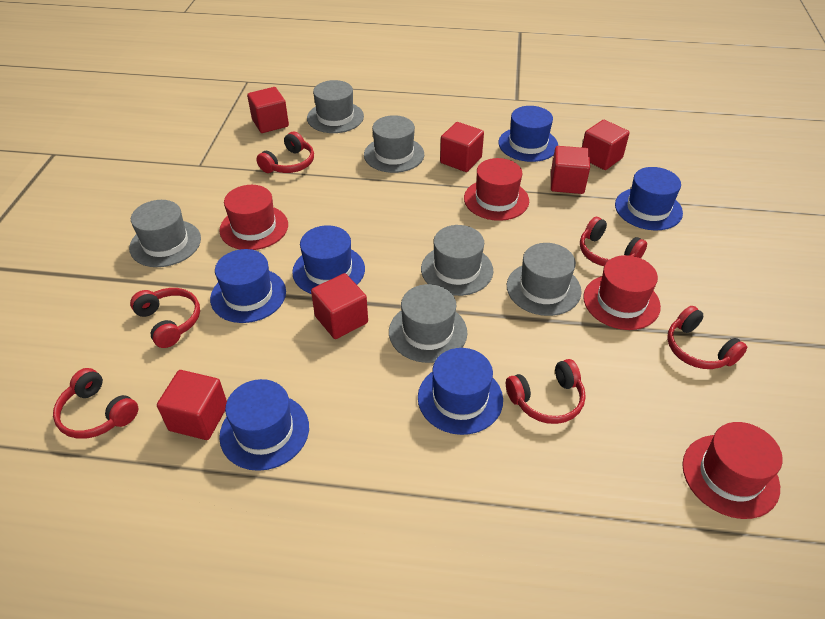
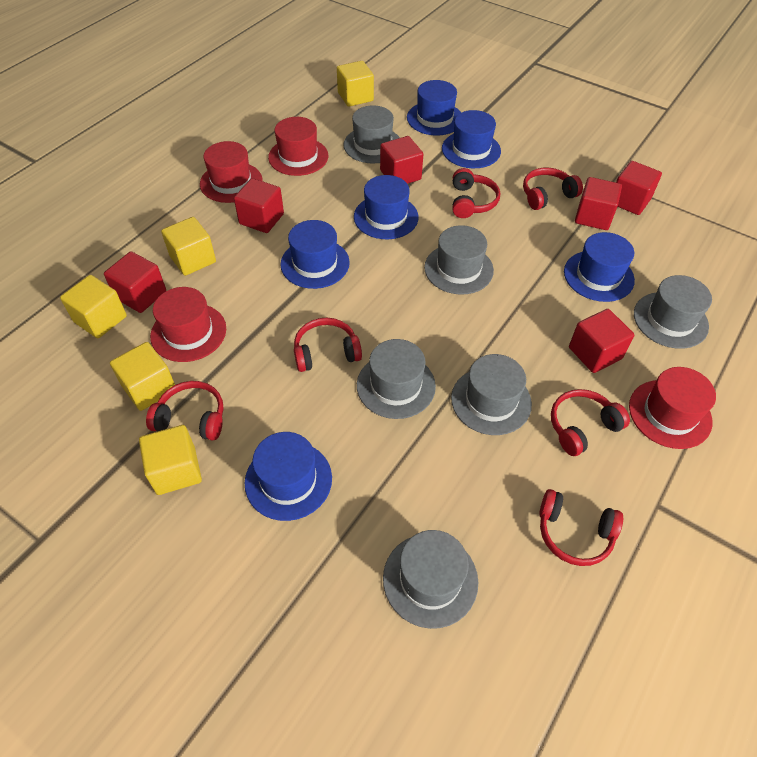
yellow cube: none = 0 -> [60,275,127,338] [110,342,175,411] [139,425,202,495] [161,217,216,276] [337,61,374,107] = 5

